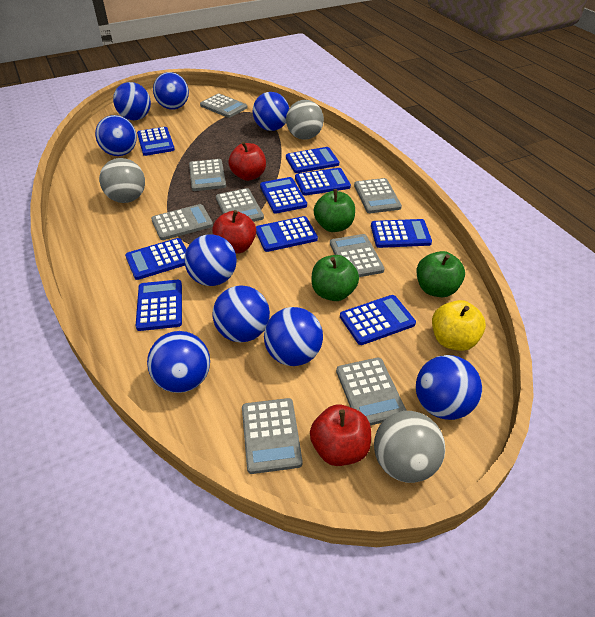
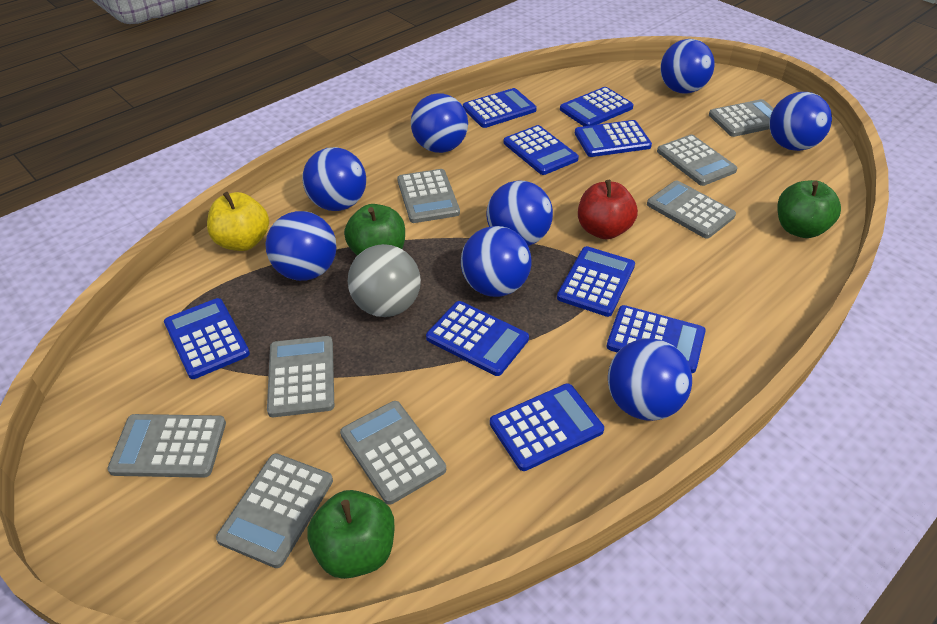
blue ball: [95,115,137,156] [113,82,151,120] [147,331,210,393] [153,72,189,110] [184,234,237,286] [212,285,270,342] [253,92,289,131] [264,307,323,366] [416,355,482,420] = 9 -> [265,211,336,281] [302,147,366,211] [411,93,468,153] [461,226,532,297] [486,181,553,246] [608,338,692,421] [660,39,715,93] [769,92,832,151] = 8
grey ball: [99,158,145,203] [286,100,324,140] [374,411,445,483] = 3 -> [348,244,421,317] = 1
red apple: [212,210,256,254] [228,142,266,181] [310,405,371,466] = 3 -> [578,180,638,240] = 1

